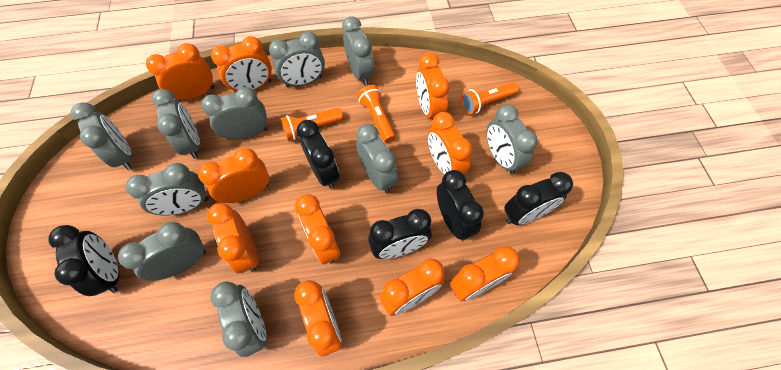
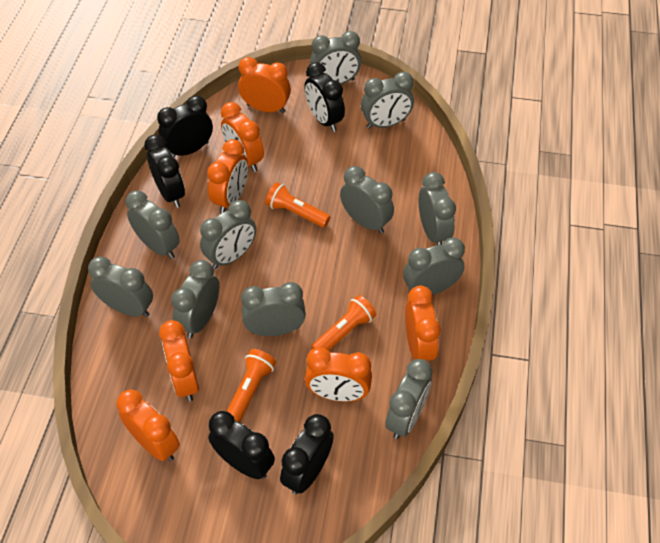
grey clock: [71,102,132,170] [118,222,206,281] [126,163,209,216] [152,89,200,159] [201,87,268,140] [210,282,266,357] [269,31,325,87] [342,16,374,86] [356,124,398,193] [486,104,538,174] = 10 -> [88,256,153,317] [126,191,180,259] [171,260,219,338] [200,200,256,269] [241,282,306,336] [310,31,361,84] [340,166,394,234] [361,72,414,129] [386,359,432,439] [403,237,465,295] [419,172,456,245] = 11
orange clock: [146,43,215,101] [198,148,269,203] [207,203,259,273] [211,36,272,93] [294,280,342,357] [295,194,340,264] [379,258,445,316] [416,53,450,121] [428,112,472,174] [450,246,519,302] = 10 -> [117,389,180,462] [159,320,199,402] [207,139,248,213] [221,102,264,172] [238,57,291,113] [305,347,372,402] [405,286,441,361] = 7

